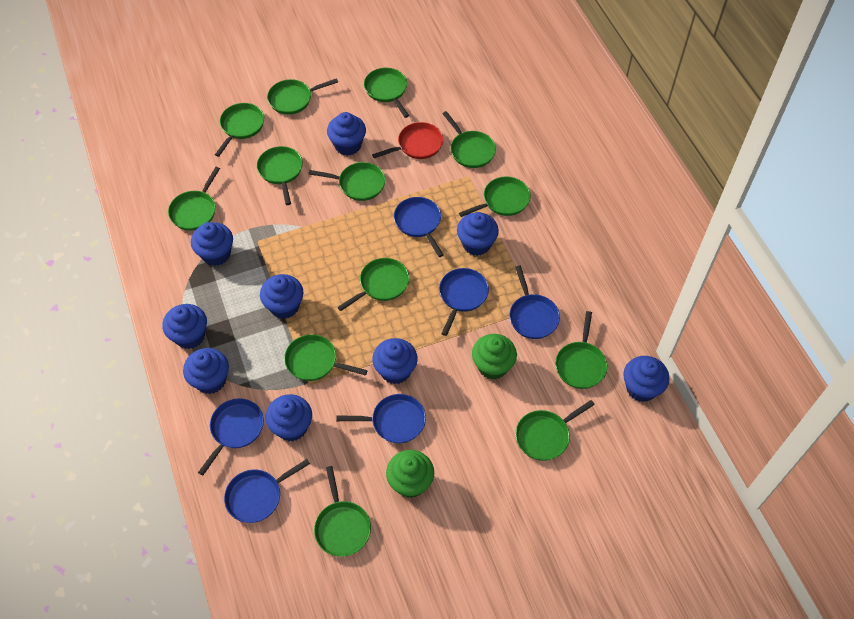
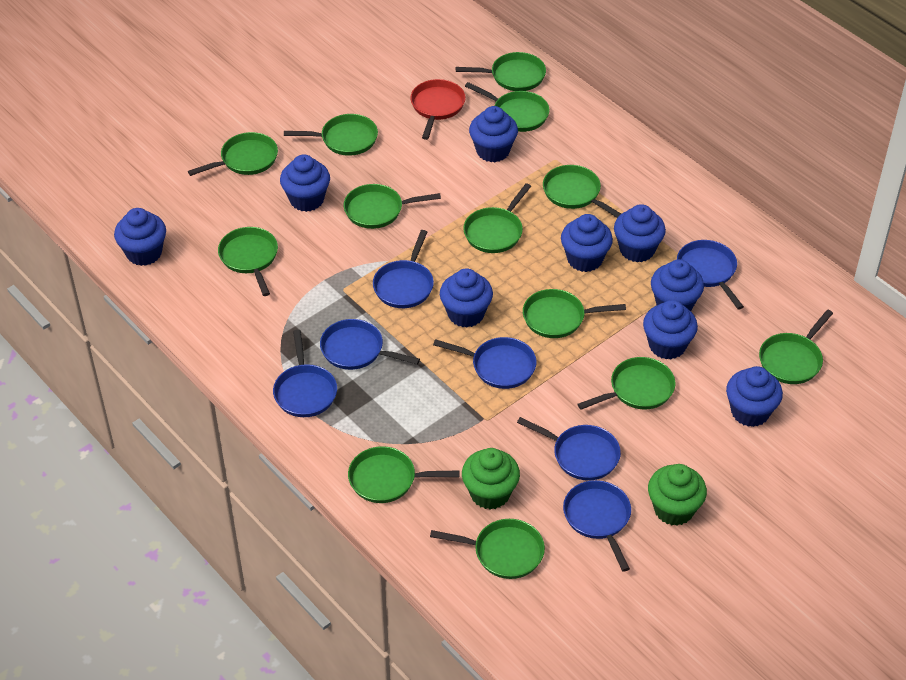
blue pan: [198,398,264,475] [224,459,310,523] [336,394,426,444] [394,197,444,257] [439,268,489,336] [509,266,560,339] = 6 -> [273,330,337,417] [320,319,420,370] [373,230,434,308] [433,337,536,389] [517,417,621,481] [563,480,631,571] [677,240,744,310] = 7

